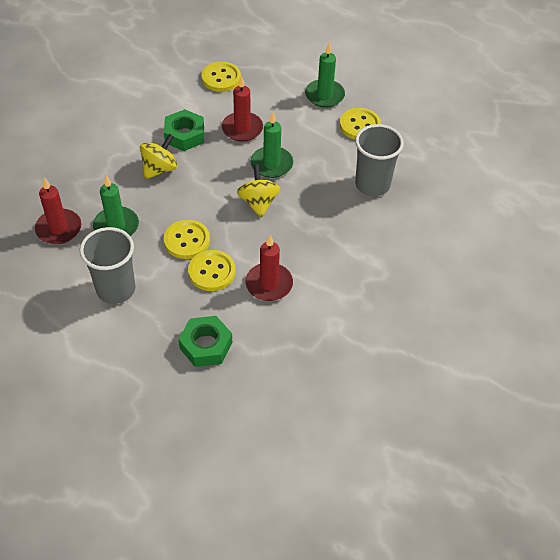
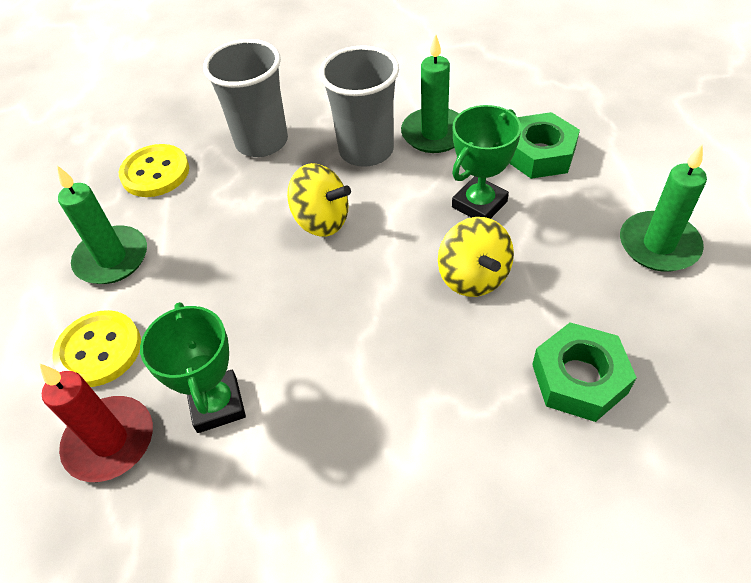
green trophy: none = 0 -> [140,302,246,433] [452,105,521,219] = 2
red candle: [35,177,81,244] [222,75,263,142] [245,235,293,301] = 3 -> [39,363,153,482] = 1
yellow button: [164,220,210,259] [188,250,236,291] [201,62,241,92] [340,108,381,139] = 4 -> [52,310,141,387] [119,144,189,197] = 2

